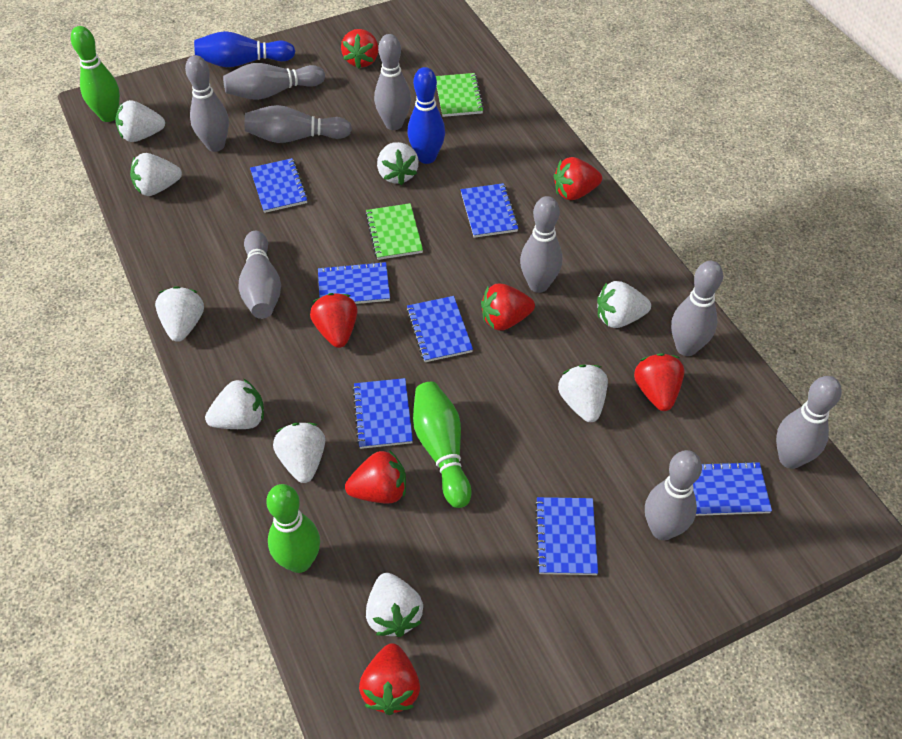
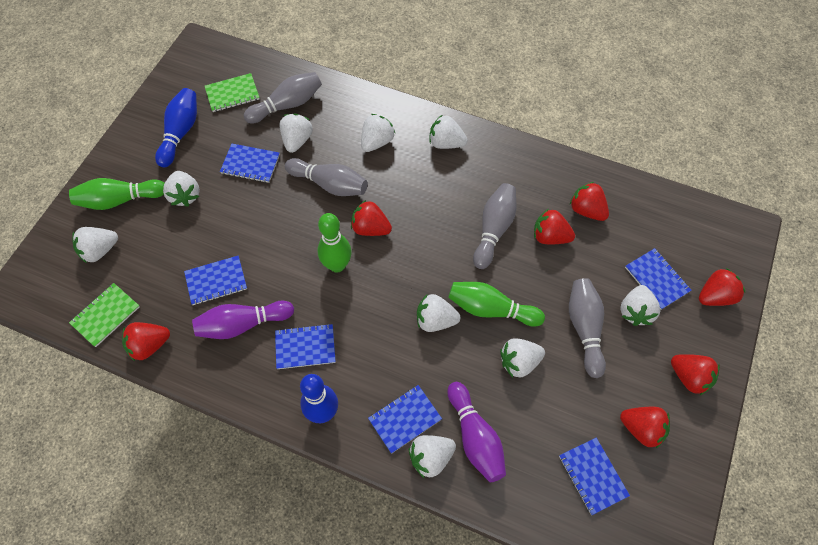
blue notebook: [250,158,308,213] [318,261,390,304] [352,378,413,449] [406,296,473,362] [461,183,519,238] [535,497,598,575] [693,461,772,516] = 7 -> [184,256,247,305] [220,144,280,183] [275,324,336,369] [368,385,442,454] [559,438,630,515] [625,248,691,310] = 6
grey bowling pin: [185,55,229,152] [223,63,325,100] [238,231,281,319] [245,105,352,143] [374,34,411,130] [520,196,562,293] [645,450,702,540] [671,261,723,356] [776,376,842,469] = 9 -> [244,72,322,123] [285,158,368,196] [473,183,516,269] [569,278,606,378] = 4
purple bowling pin: none = 0 -> [192,301,294,339] [448,382,506,482] = 2

